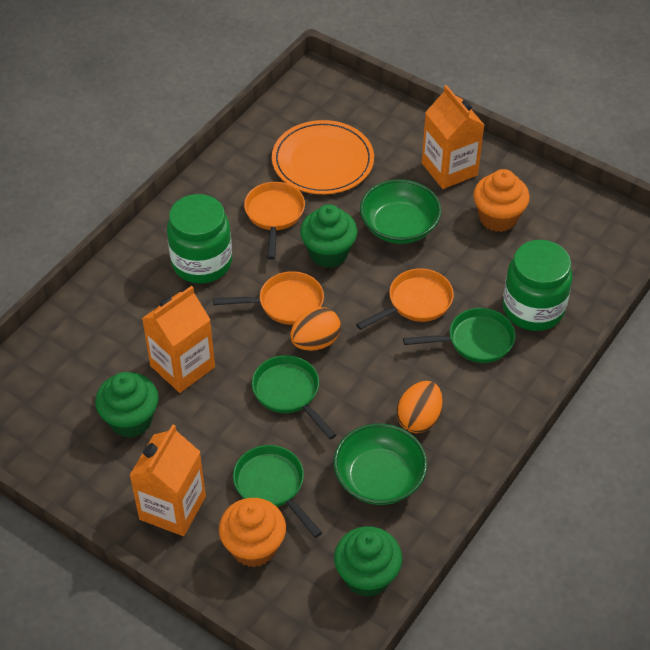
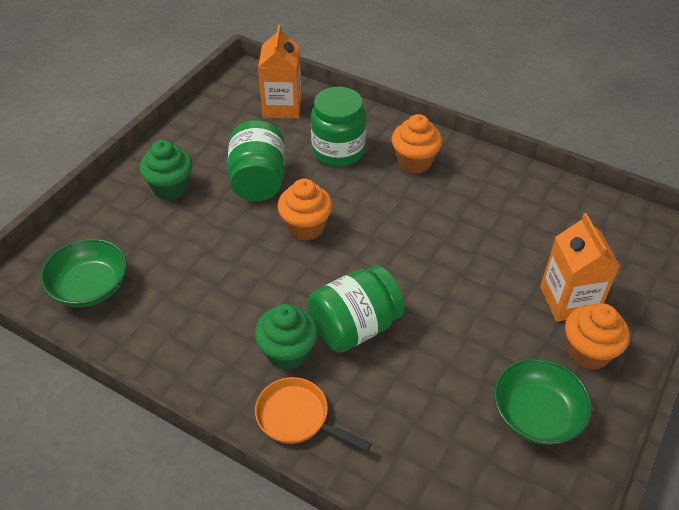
green cupcake: [95,372,159,438] [300,204,358,268] [334,526,402,597] = 3 -> [140,140,193,201] [255,304,318,371] = 2
green jar: [167,194,232,284] [503,240,573,331] = 2 -> [227,120,285,201] [308,265,405,353] [311,87,366,167] = 3
green pan: [233,445,322,538] [252,355,337,439] [403,308,515,363] = 3 -> none = 0
orange carton: [129,425,206,536] [142,286,215,393] [422,85,484,189] = 3 -> [258,25,302,118] [540,213,620,322] = 2
orange cupcake: [219,498,286,567] [473,169,530,232] = 2 -> [277,179,333,241] [391,114,442,174] [565,303,630,370] = 3
orange egg: [290,307,341,351] [397,381,443,433] = 2 -> none = 0
orange pan: [213,271,324,325] [244,182,305,260] [356,268,454,330] = 3 -> [255,377,372,452] = 1
orange plate: [272,120,374,194] = 1 -> none = 0

